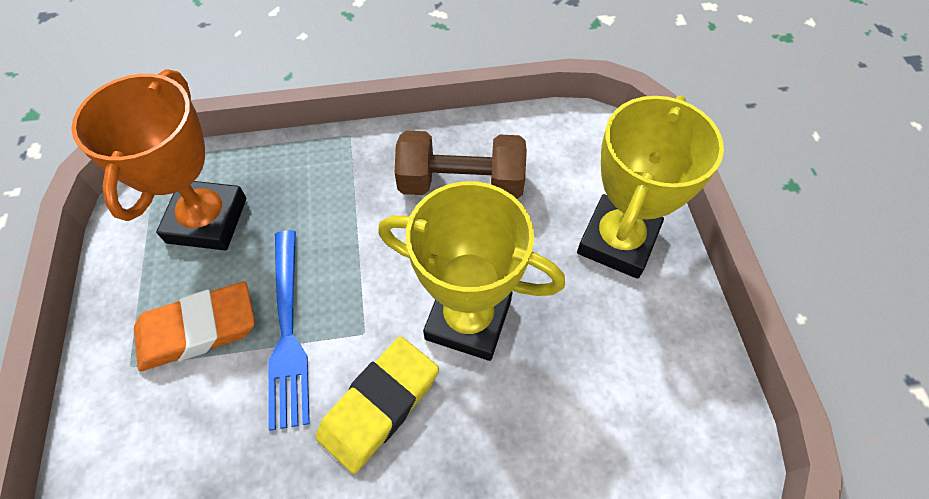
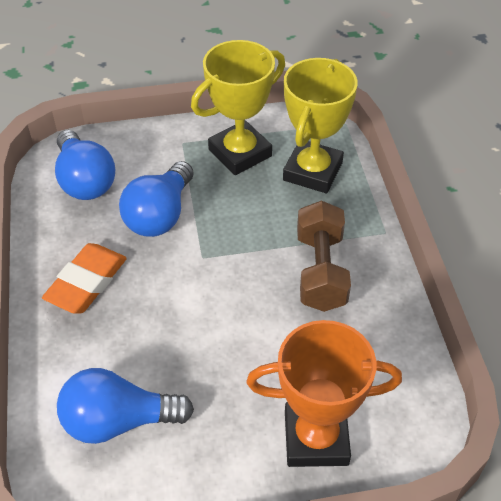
blue fork: [268,230,310,431] = 1 -> none = 0
blue light bulb: none = 0 -> [55,130,115,200] [57,368,194,444] [119,161,194,237] = 3
yellow eraser: [316,336,439,474] = 1 -> none = 0

